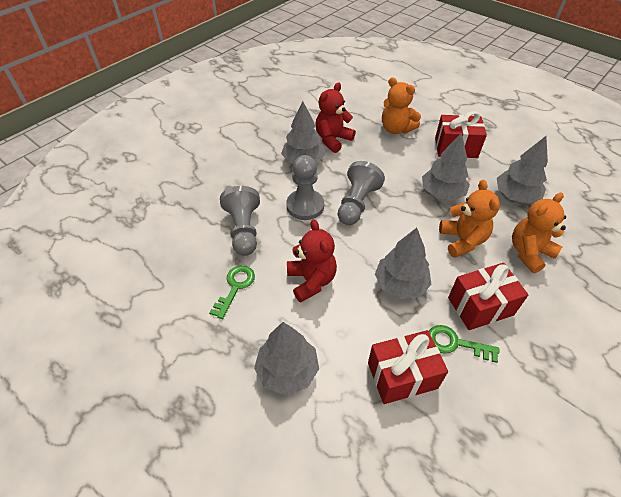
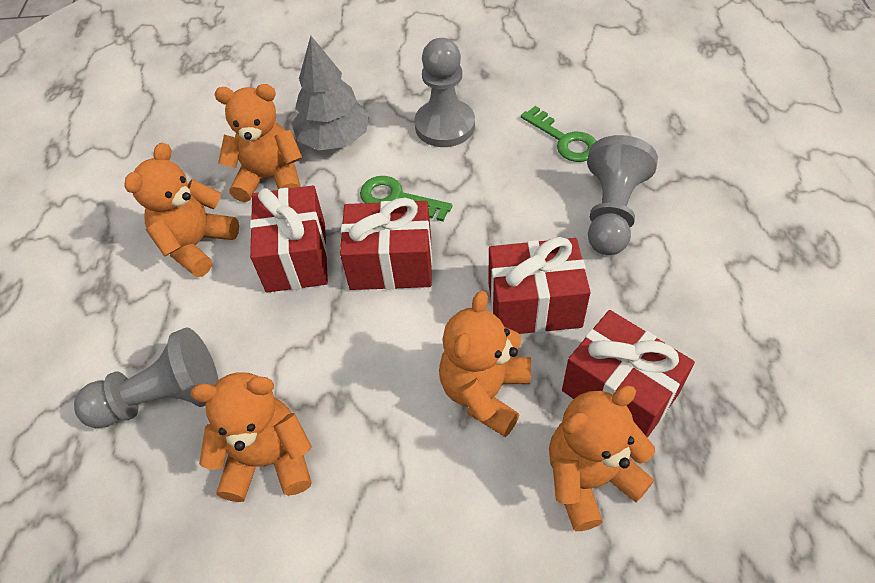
grey tree: [254,322,319,396] [281,101,326,164] [375,228,432,299] [422,133,470,201] [497,136,548,204] = 5 -> [292,36,369,151] = 1
orange teddy bear: [382,77,421,134] [439,180,500,258] [512,193,566,273] = 3 -> [124,143,239,277] [190,373,312,502] [215,84,302,202] [439,291,531,437] [549,386,655,531] = 5
red gift: [368,330,448,404] [435,111,487,158] [448,263,528,330] = 3 -> [250,186,328,293] [340,198,432,290] [488,237,591,334] [562,310,695,438] = 4
red teddy bear: [287,219,337,303] [315,83,356,153] = 2 -> none = 0

